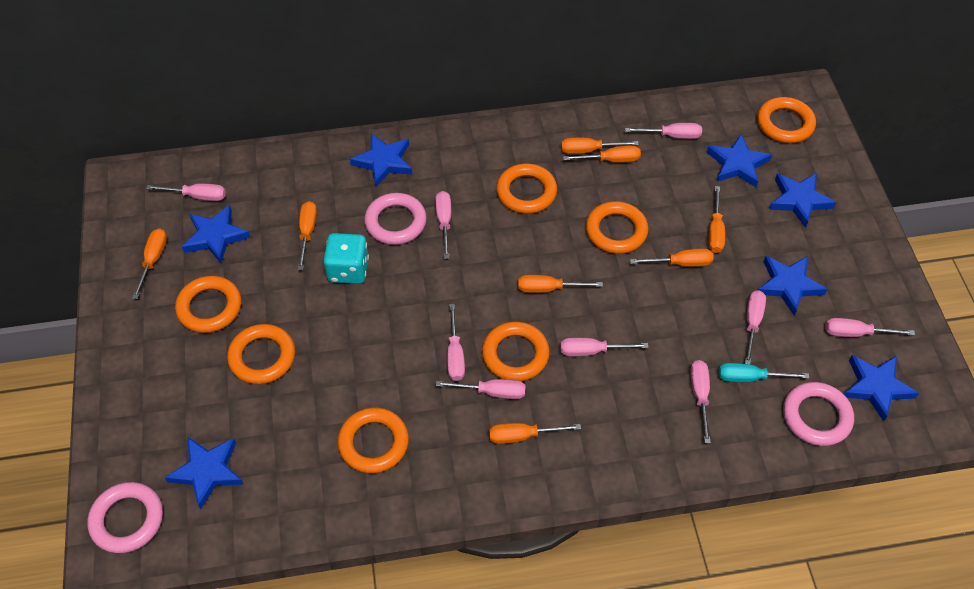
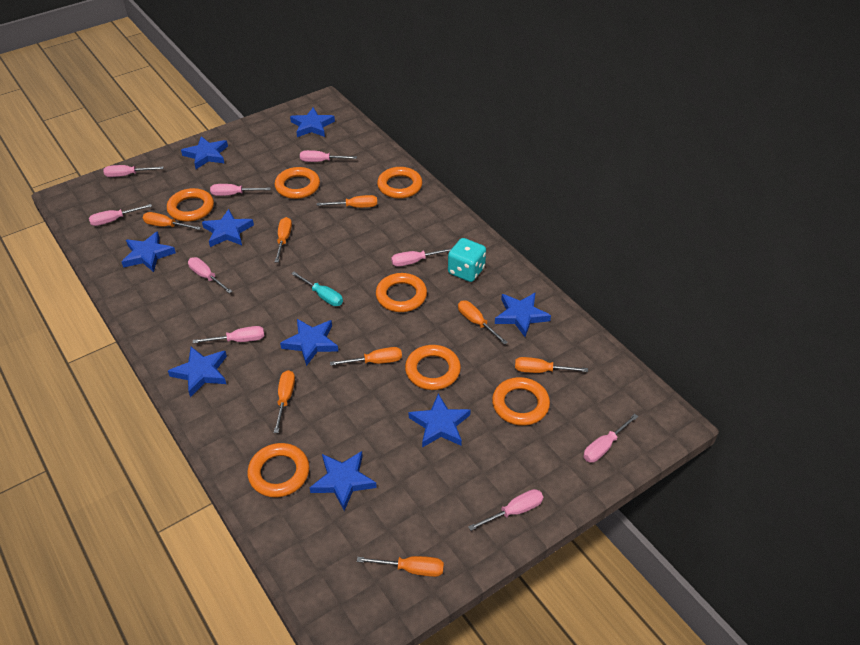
blue star: [165,437,244,509] [182,205,251,263] [350,134,412,187] [707,134,772,187] [758,256,827,315] [769,173,836,228] [844,355,919,422] = 7 -> [121,231,176,272] [168,347,227,397] [181,136,228,169] [202,209,254,247] [280,319,339,366] [290,107,335,137] [309,451,377,511] [409,394,471,448] [495,292,551,337] = 9
pink ring: [87,482,163,553] [364,193,427,245] [783,382,854,446] = 3 -> none = 0

